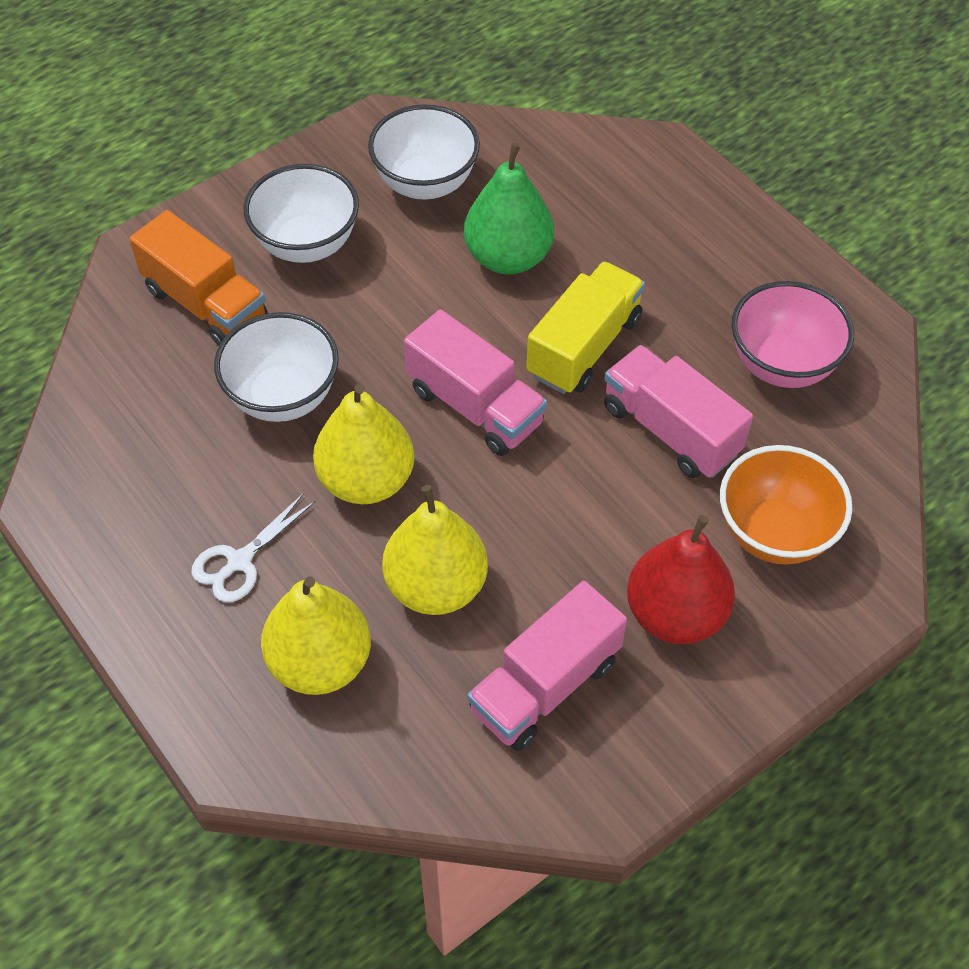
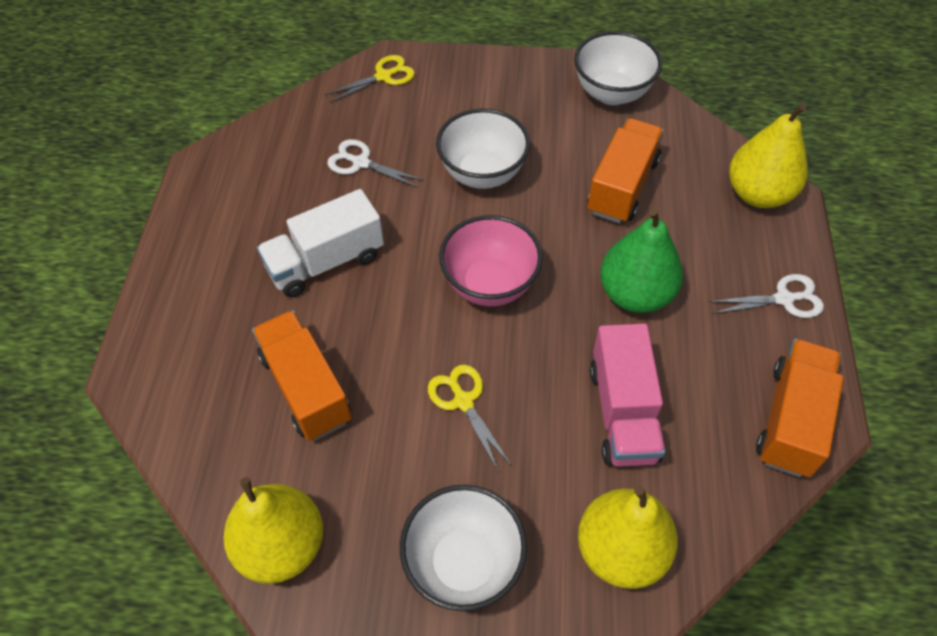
orange bowl: [720,445,853,565] = 1 -> none = 0
orange truck: [129,210,267,346] = 1 -> [252,310,352,441] [587,118,664,223] [756,339,844,477] = 3
pink truck: [404,309,547,456] [468,581,627,751] [604,345,753,478] = 3 -> [590,323,666,467] = 1
red pear: [627,515,735,644] = 1 -> none = 0
white scissors: [191,493,316,602] = 1 -> [327,139,424,188] [709,274,824,318] = 2
white truck: none = 0 -> [257,189,384,297] = 1
yellow scissors: none = 0 -> [324,55,415,103] [428,364,511,470] = 2
yellow truck: [527,261,645,394] = 1 -> none = 0

